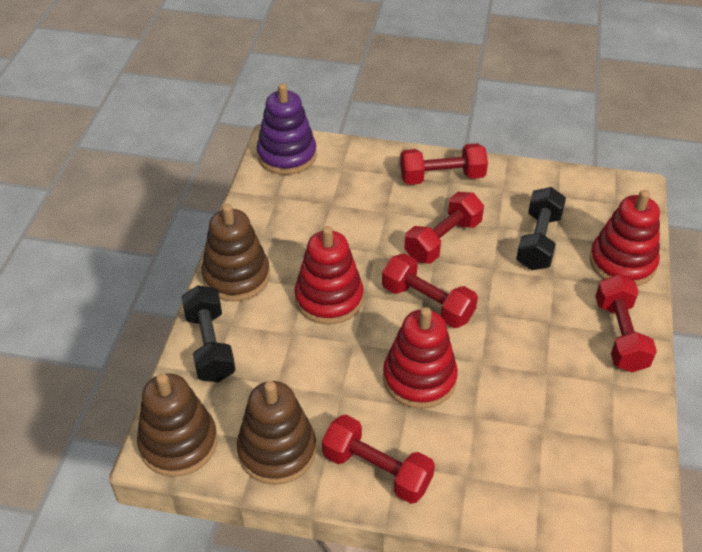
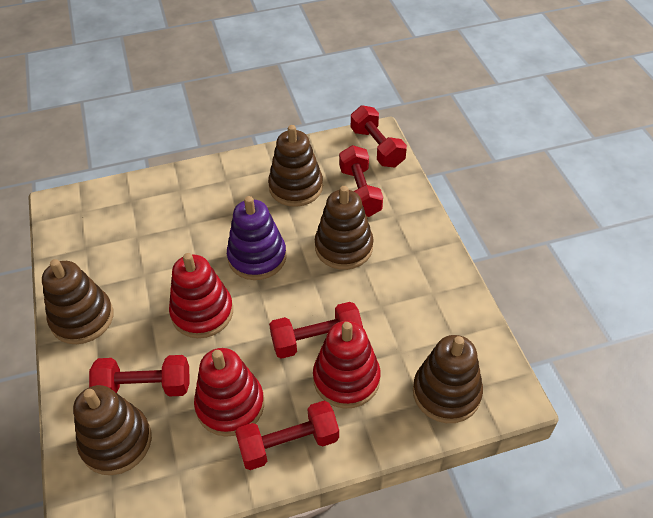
black dumbbell: [181,285,236,382] [516,187,566,270] = 2 -> none = 0
brown stacking toy: [137,373,217,477] [201,204,270,301] [237,381,316,485] = 3 -> [42,259,113,344] [73,385,152,475] [268,125,323,207] [315,186,373,270] [413,335,483,423] = 5

